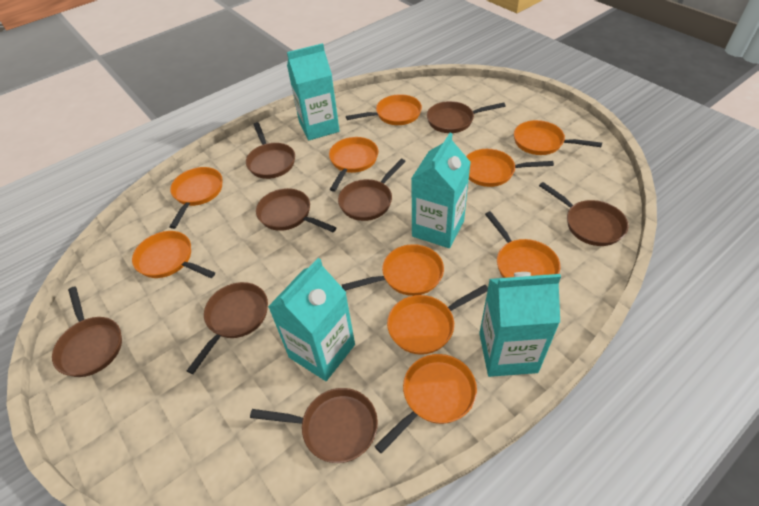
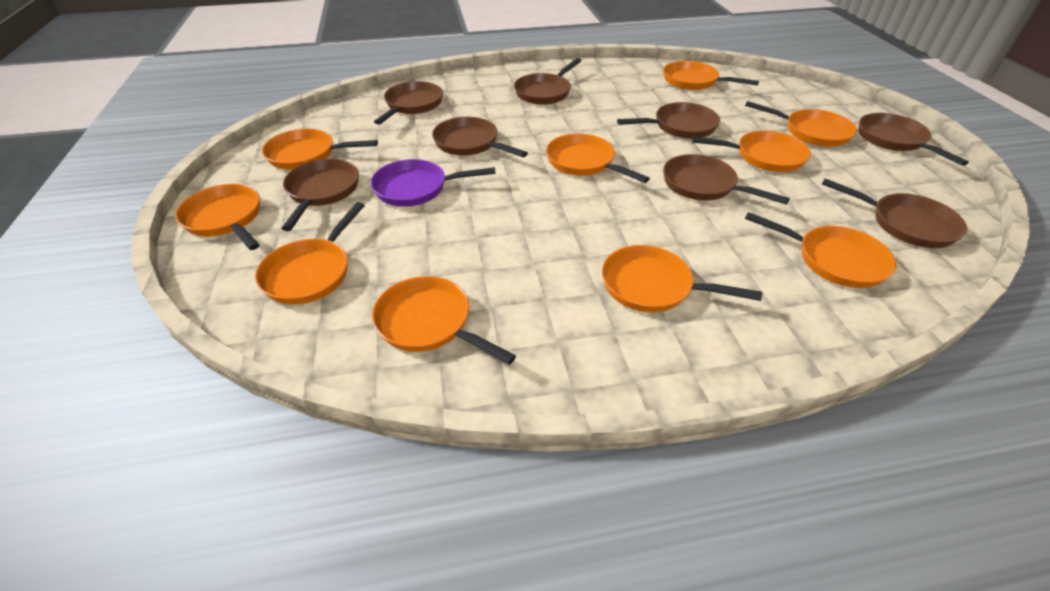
purple pan: none = 0 -> [371,159,496,207] = 1
turquoise carton: [268,258,355,381] [287,43,340,141] [411,133,471,248] [479,272,561,377] = 4 -> none = 0

